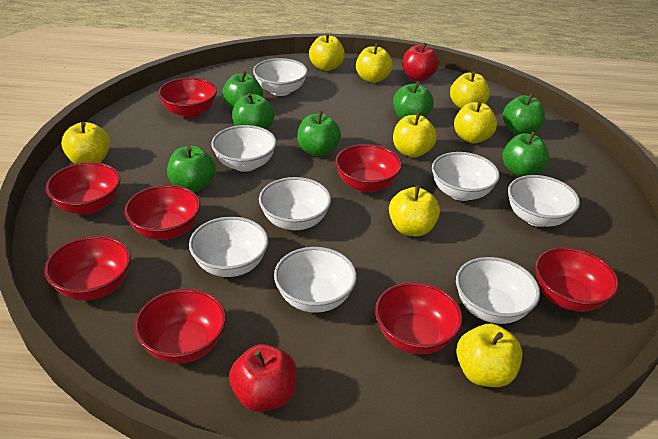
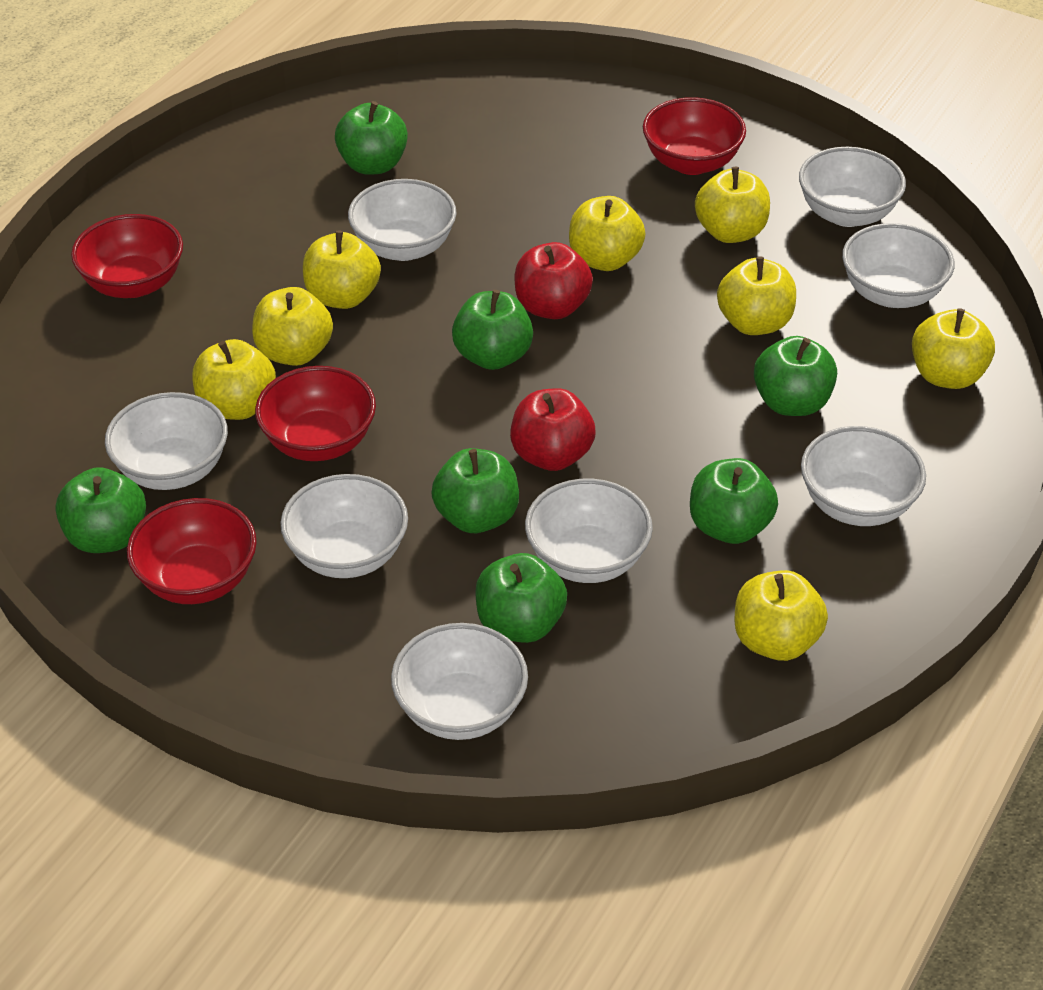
red bowl: [44,236,131,301] [46,162,121,214] [124,185,200,240] [134,288,226,364] [158,77,217,118] [335,144,402,193] [375,282,463,354] [535,247,619,312] = 8 -> [71,214,183,298] [127,498,257,604] [255,366,376,461] [643,97,746,175] = 4

